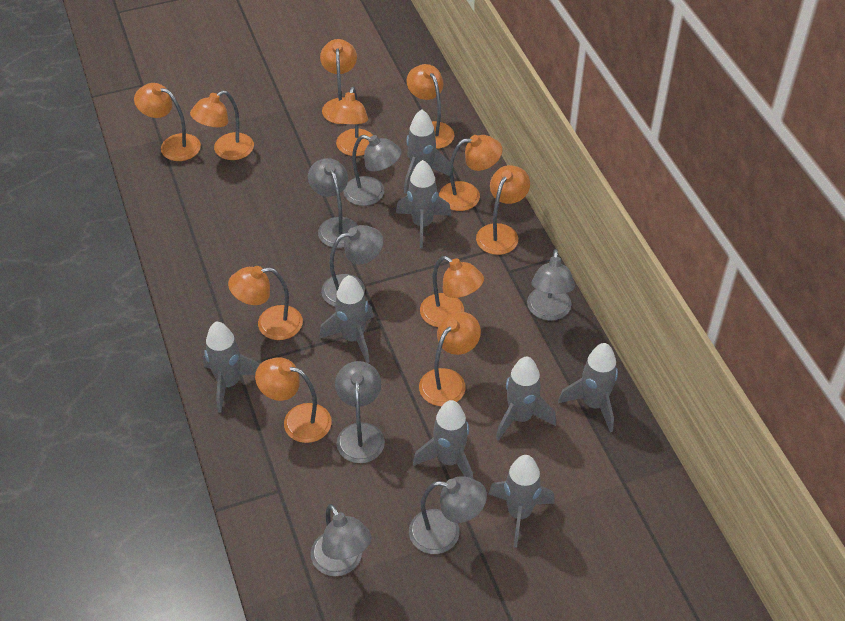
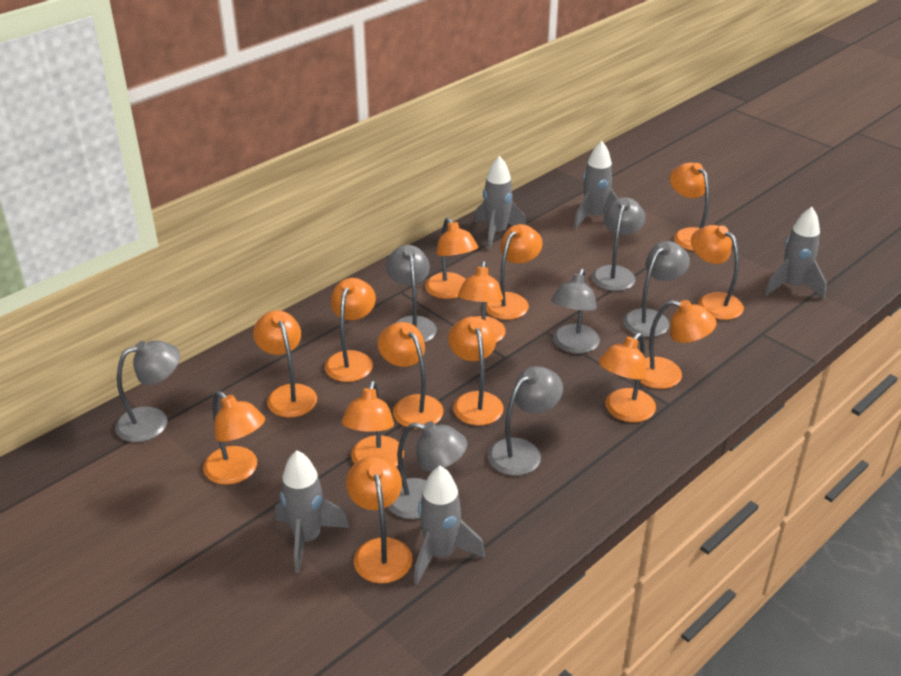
grey rocket: [203,321,259,413] [319,275,374,363] [396,160,451,249] [404,109,450,193] [413,400,473,479] [489,455,555,548] [496,356,556,440] [558,343,618,432] = 8 -> [275,450,349,573] [414,466,485,584] [475,156,526,250] [573,141,618,229] [765,207,827,299] = 5
orange lamp: [134,83,201,161] [190,90,254,160] [228,266,303,340] [255,357,332,443] [320,39,357,124] [330,87,373,156] [406,64,455,149] [419,312,481,406] [420,256,484,327] [439,135,502,211] [476,165,530,255] = 11 -> [203,391,265,485] [253,310,317,418] [325,278,376,382] [341,380,404,467] [346,456,413,583] [378,322,443,429] [425,218,478,299] [448,316,504,426] [458,261,506,343] [486,224,542,320] [598,333,656,422] [640,300,717,389] [670,162,709,251] [691,225,744,320] = 14

